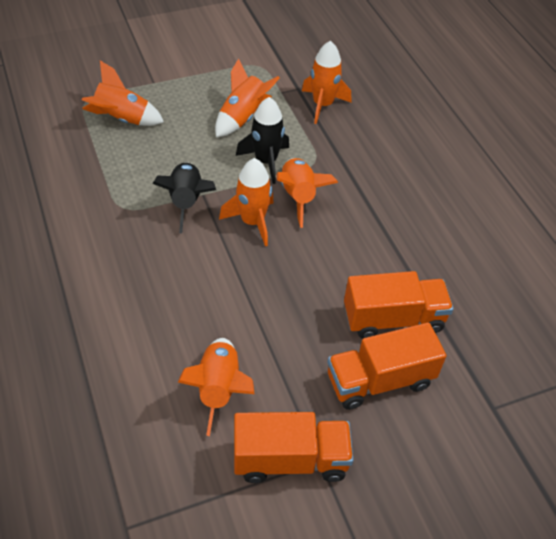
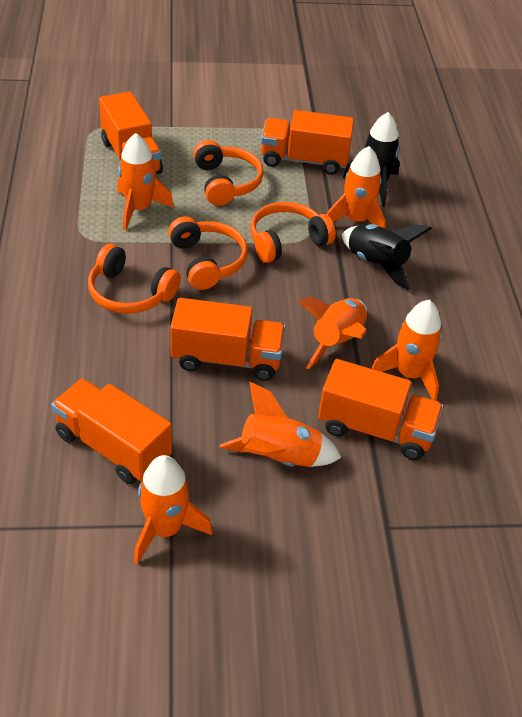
orange headphones: none = 0 -> [88,244,181,314] [168,216,248,290] [193,140,264,206] [250,202,336,263] = 4
orange truck: [234,412,354,483] [327,323,447,410] [344,271,453,339] = 3 -> [51,379,172,484] [99,91,163,174] [170,298,286,381] [261,110,354,175] [318,359,444,460] = 5

